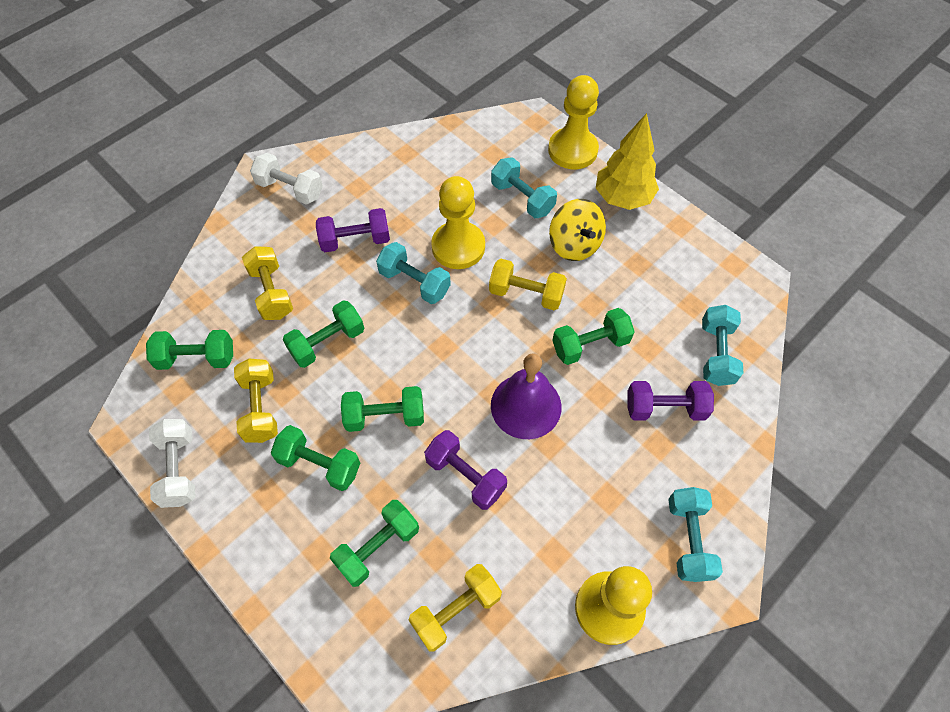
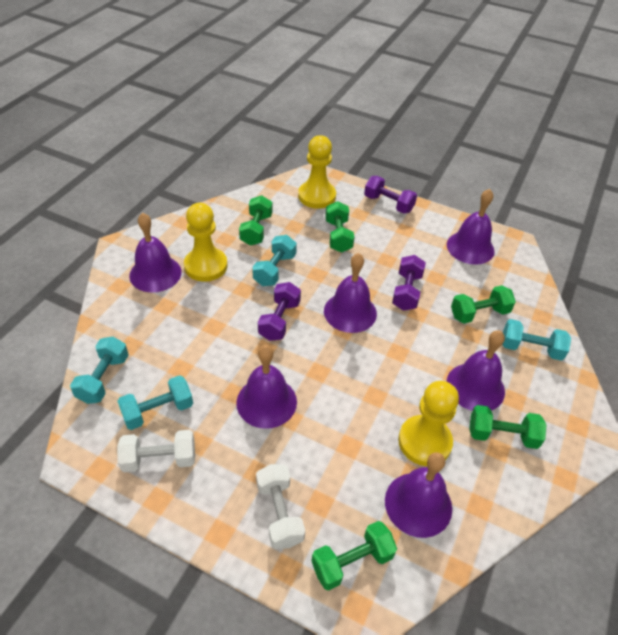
green dumbbell: [146,330,233,370] [271,425,360,491] [283,300,364,368] [330,500,419,587] [341,386,424,432] [552,308,635,365] = 6 -> [239,195,273,246] [311,521,397,590] [325,201,355,253] [451,285,516,324] [469,405,547,449] = 5
purple bell: [491,353,562,439] = 1 -> [129,213,181,292] [236,345,297,429] [324,253,377,333] [385,452,452,538] [446,330,505,411] [447,189,495,265] = 6
yellow dumbbell: [234,359,278,443] [242,246,293,320] [409,564,502,651] [489,259,567,310] = 4 -> none = 0
yellow spinning top: [549,199,606,261] = 1 -> none = 0
yellow tree: [596,113,659,210] = 1 -> none = 0

